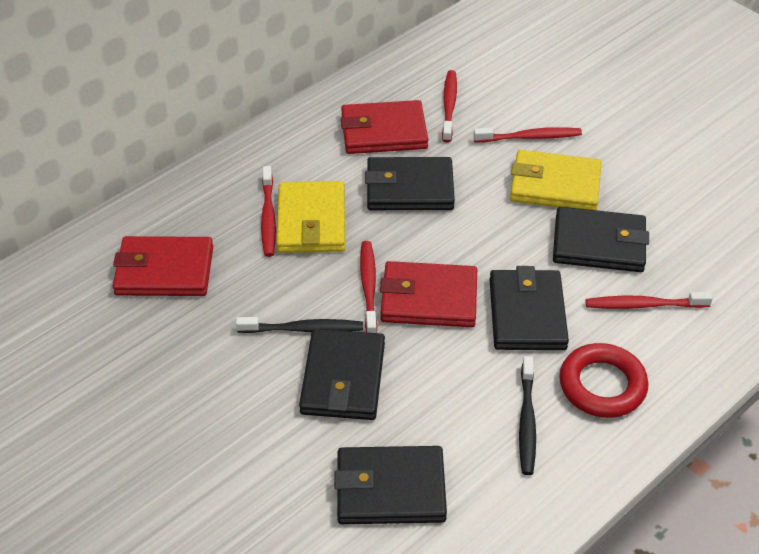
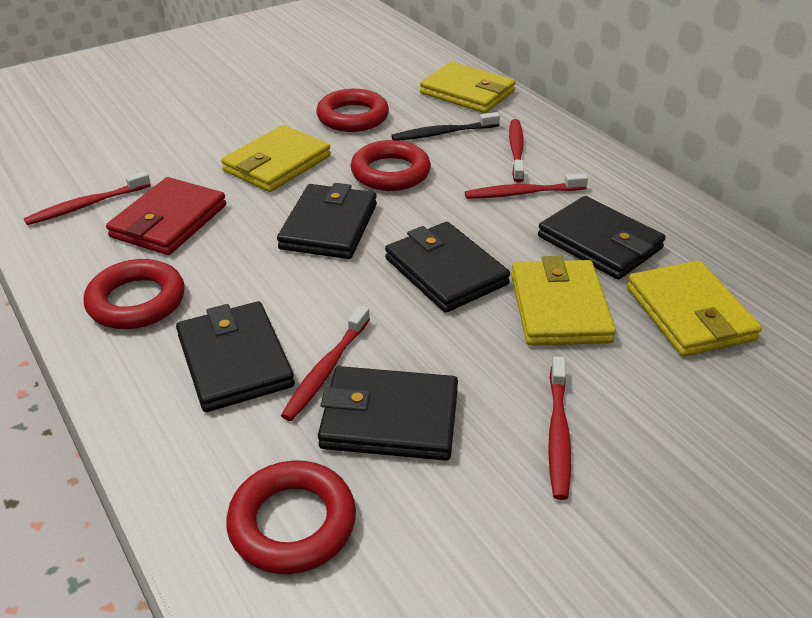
black toothbrush: [236,317,363,333] [519,356,536,475] = 2 -> [391,112,500,141] = 1
red ring: [559,343,649,418] = 1 -> [84,259,185,329] [226,460,356,574] [316,89,389,132] [351,140,431,191] = 4
red wallet: [113,236,213,296] [341,100,428,154] [380,261,477,327] = 3 -> [106,177,226,255] = 1
yellow wallet: [276,181,345,253] [510,150,602,210] = 2 -> [221,125,331,192] [420,62,516,113] [511,256,616,346] [627,261,762,357] = 4

